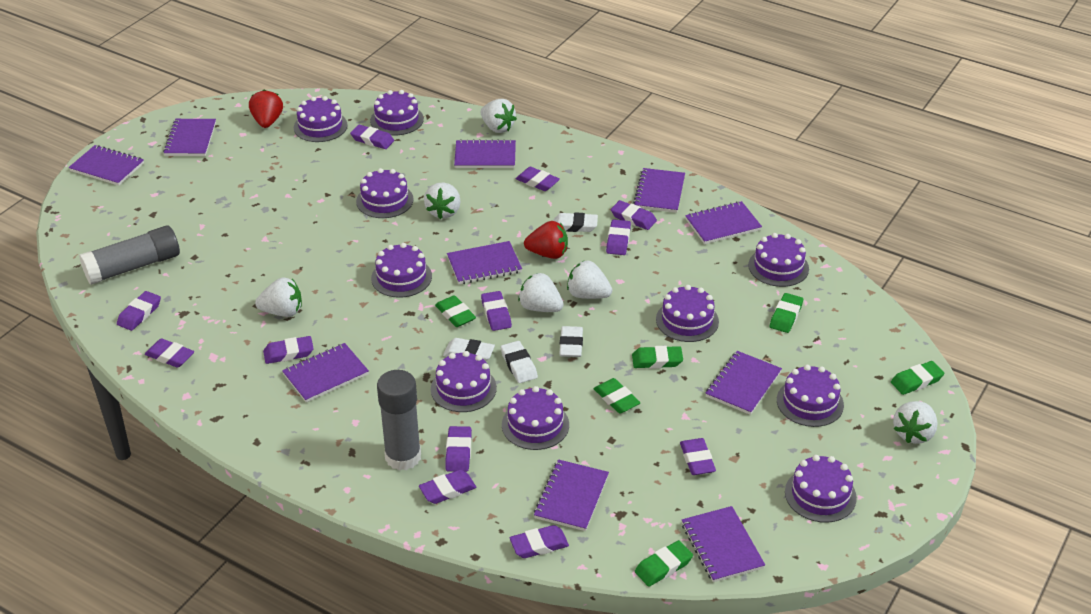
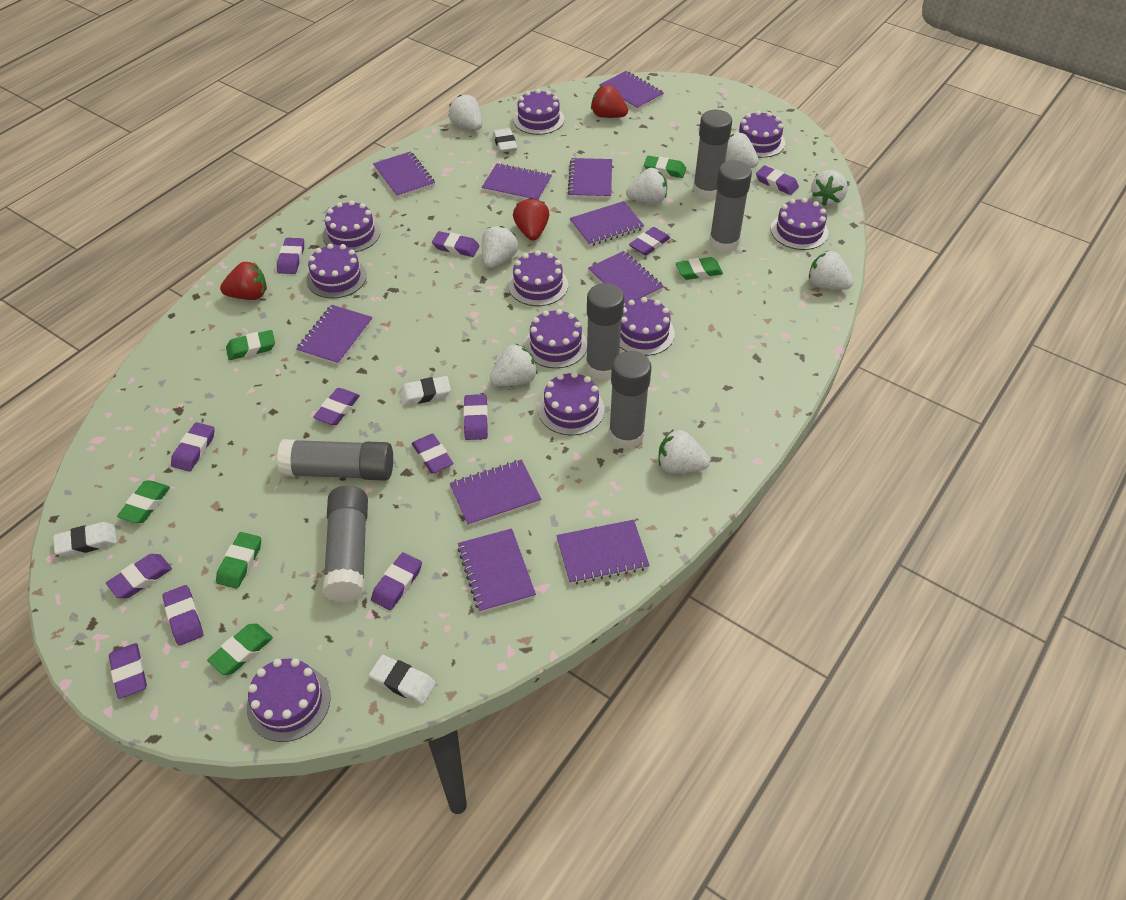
grey glue stick: [79,226,180,285] [377,370,421,470] = 2 -> [277,439,393,481] [322,486,368,602] [586,283,624,380] [609,351,652,449] [693,110,732,200] [709,160,752,253] = 6
red strawberry: [249,90,283,128] [524,221,568,259] = 2 -> [220,262,267,300] [513,198,549,240] [591,84,628,118] = 3
white strawberry: [255,277,302,317] [424,183,461,219] [481,99,517,133] [518,273,564,312] [567,261,612,299] [893,401,938,444] = 6 -> [448,95,482,130] [482,226,518,268] [490,344,538,386] [626,168,667,204] [658,429,710,474] [725,133,759,168] [809,251,854,290] [811,170,848,206] = 8

